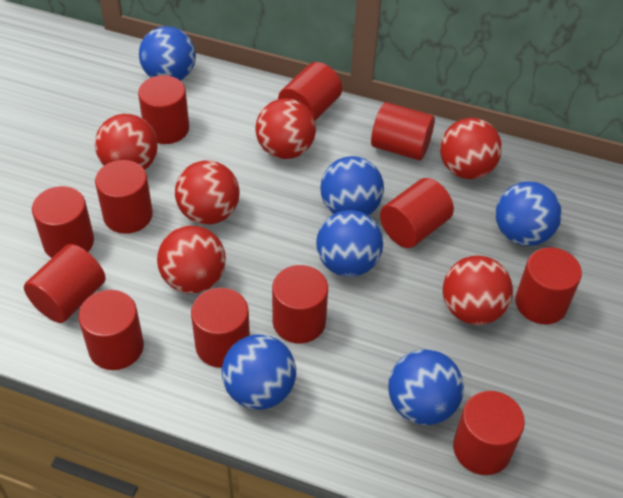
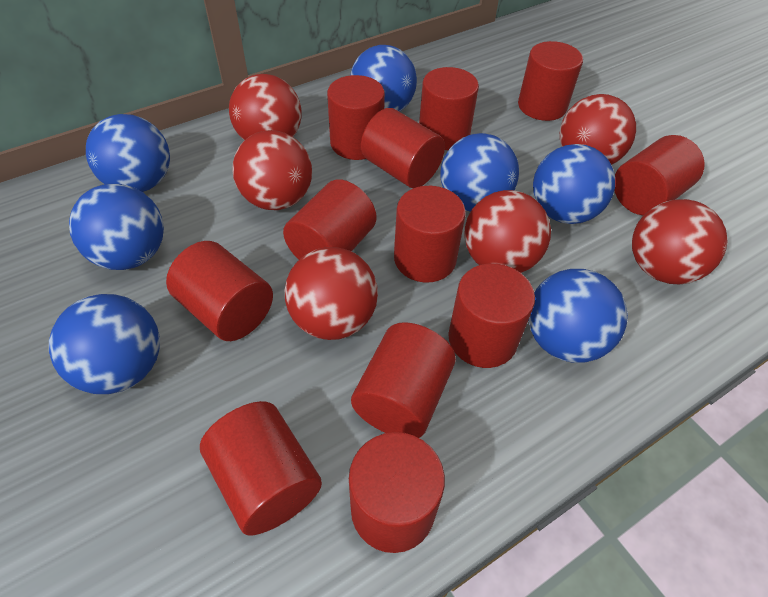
blue ball: [139,26,196,81] [222,334,296,410] [316,210,383,277] [320,156,384,216] [388,349,464,425] [495,181,562,246] = 6 -> [49,294,160,394] [69,184,164,270] [86,114,170,192] [350,45,417,112] [440,133,519,212] [529,269,628,363] [533,144,615,224] = 7

